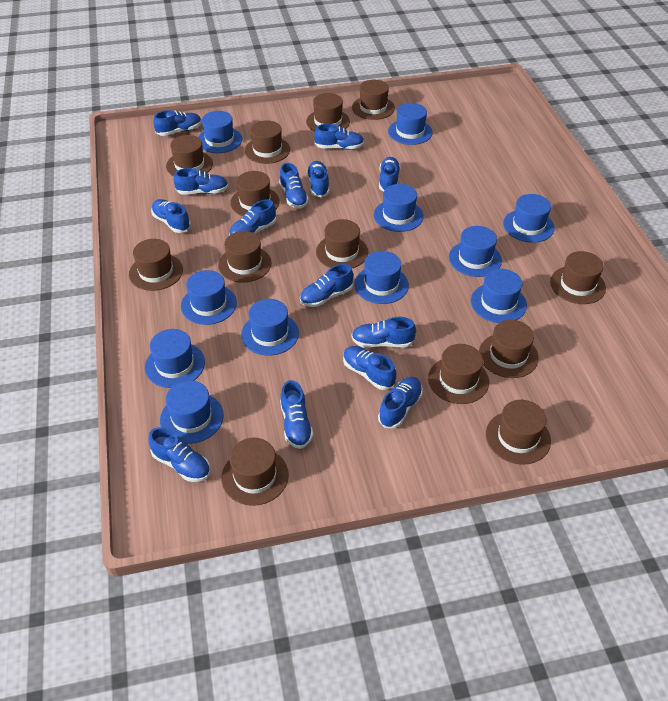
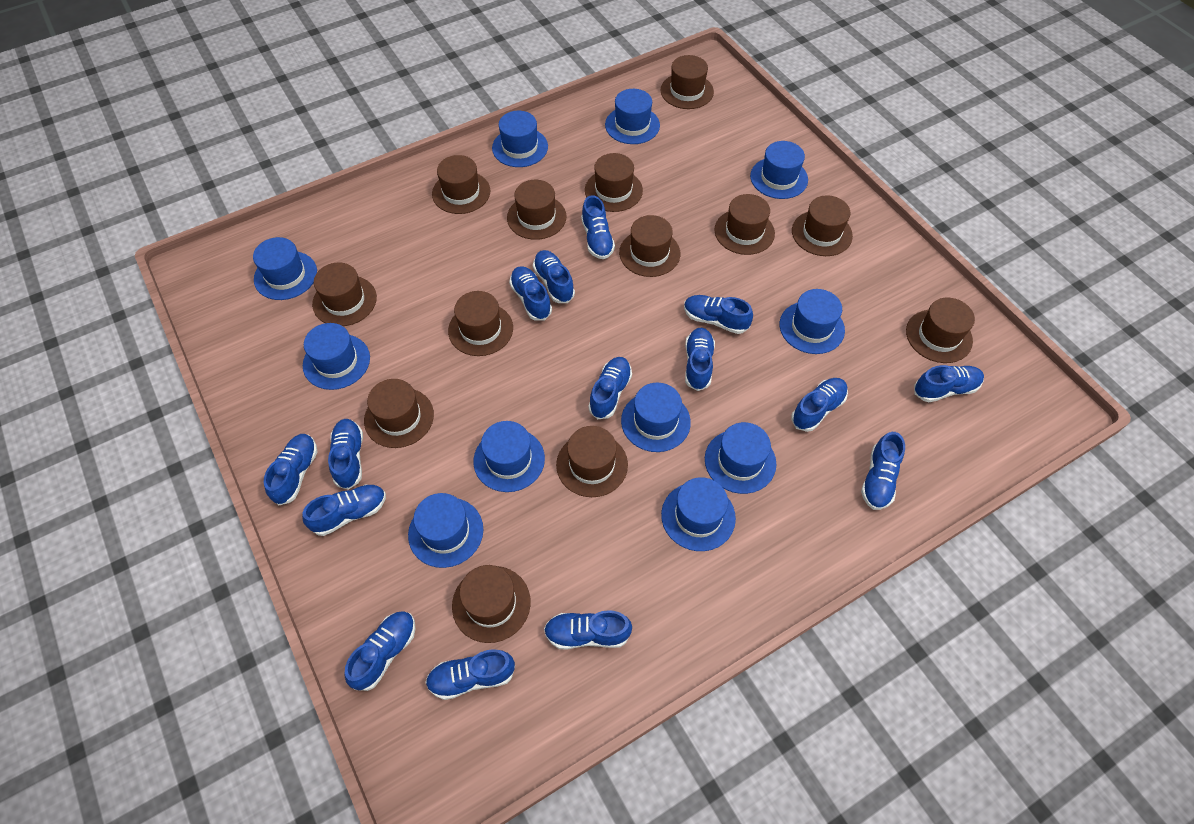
blue shoe: [149,427,210,482] [151,199,191,233] [153,110,202,136] [174,168,228,195] [229,199,276,235] [279,163,309,209] [280,380,313,449] [300,264,353,307] [306,161,329,197] [314,124,364,150] [343,346,396,390] [351,317,416,348] [378,377,423,428] [379,157,401,192] = 14 -> [264,434,317,505] [302,485,386,536] [328,419,363,490] [345,611,415,691] [425,649,515,700] [509,266,552,320] [533,250,575,303] [544,610,632,650] [581,195,615,259] [588,357,632,419] [684,295,753,334] [685,328,715,391] [791,378,848,432] [861,432,905,510] [914,365,984,402] = 15

